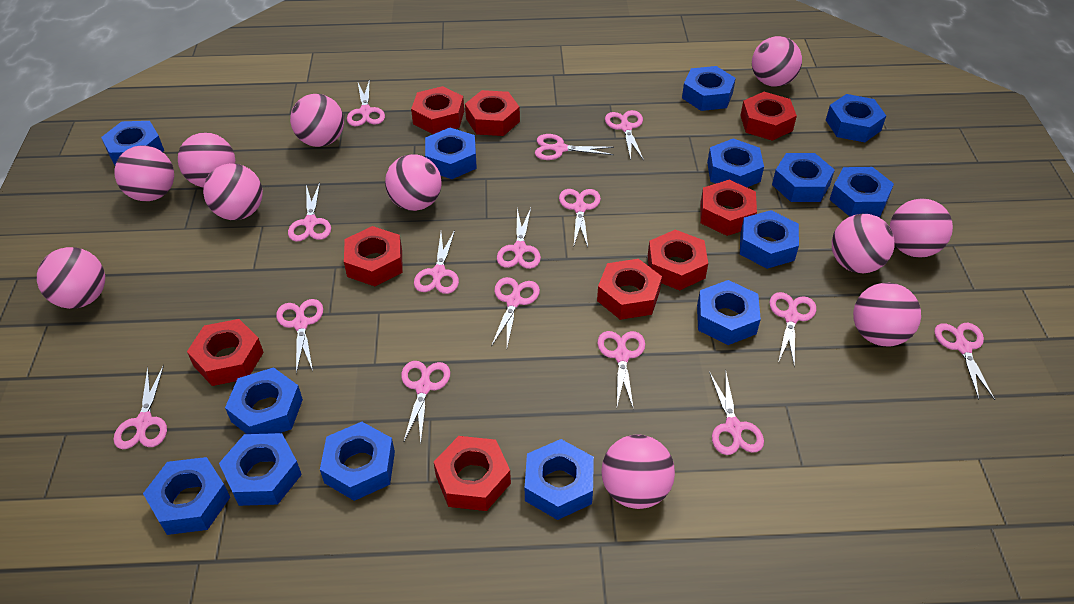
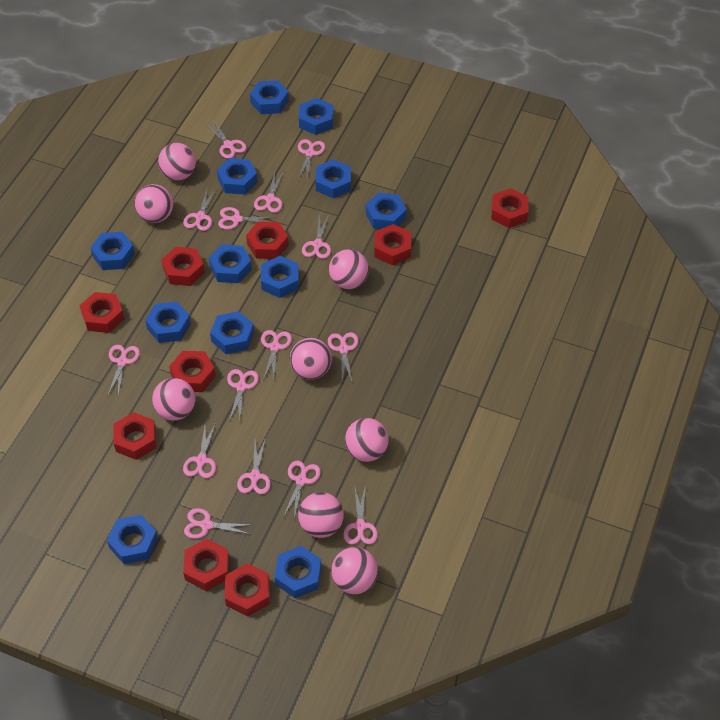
blue nut: [101,121,164,165] [143,457,230,535] [219,433,302,506] [225,367,303,434] [320,422,395,501] [425,128,477,179] [525,439,594,520] [682,66,736,111] [697,280,761,345] [707,138,764,187] [740,210,799,269] [772,153,835,202] [826,94,886,142] [829,167,894,217] = 14 -> [90,232,135,270] [107,515,158,564] [145,301,191,343] [209,244,252,283] [210,311,254,354] [217,158,258,195] [250,80,289,114] [261,256,299,298] [275,546,322,598] [299,98,334,135] [316,159,351,198] [366,192,407,229] = 12
pink ball: [37,247,105,309] [114,145,174,201] [178,133,235,187] [203,163,263,220] [290,94,344,147] [385,154,442,211] [601,435,675,509] [752,36,802,87] [832,214,895,273] [853,283,921,346] [890,198,953,258] = 11 -> [134,184,173,223] [152,378,195,421] [158,143,196,180] [290,338,332,380] [298,492,344,538] [329,249,369,289] [332,547,378,594] [345,418,389,462] = 8

